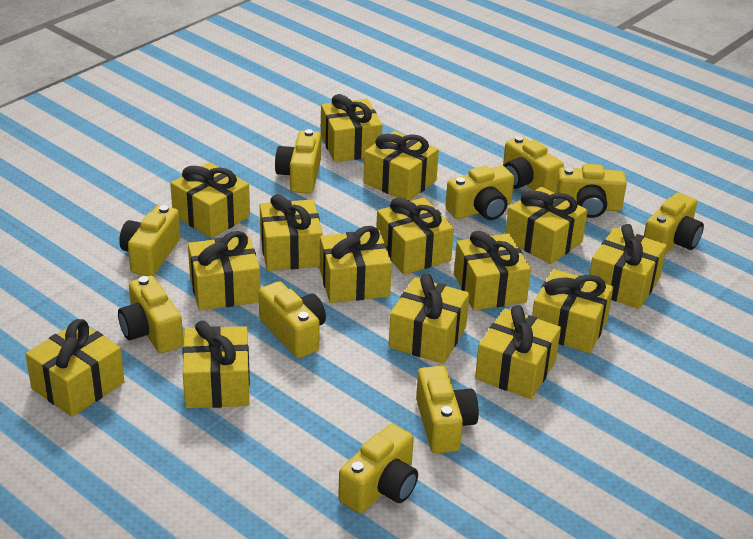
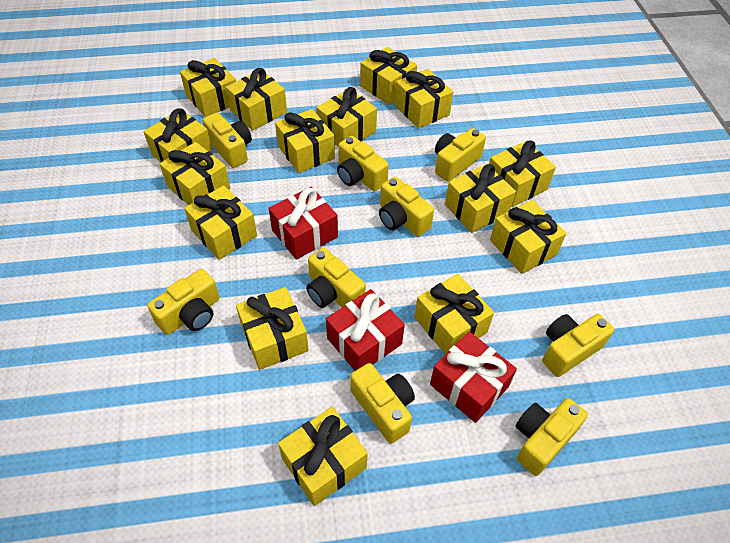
red gift: none = 0 -> [269,187,338,260] [326,289,405,371] [430,332,517,423] = 3
yellow camera: [118,276,183,353] [119,205,180,276] [259,281,326,358] [275,129,321,194] [338,424,418,514] [416,366,479,454] [445,166,514,220] [503,136,564,193] [555,164,627,218] [644,193,704,255] = 10 -> [147,269,219,335] [202,113,252,168] [306,248,366,308] [337,136,389,192] [350,363,415,444] [379,177,434,237] [435,128,486,182] [516,398,588,476] [542,314,614,377] = 9

